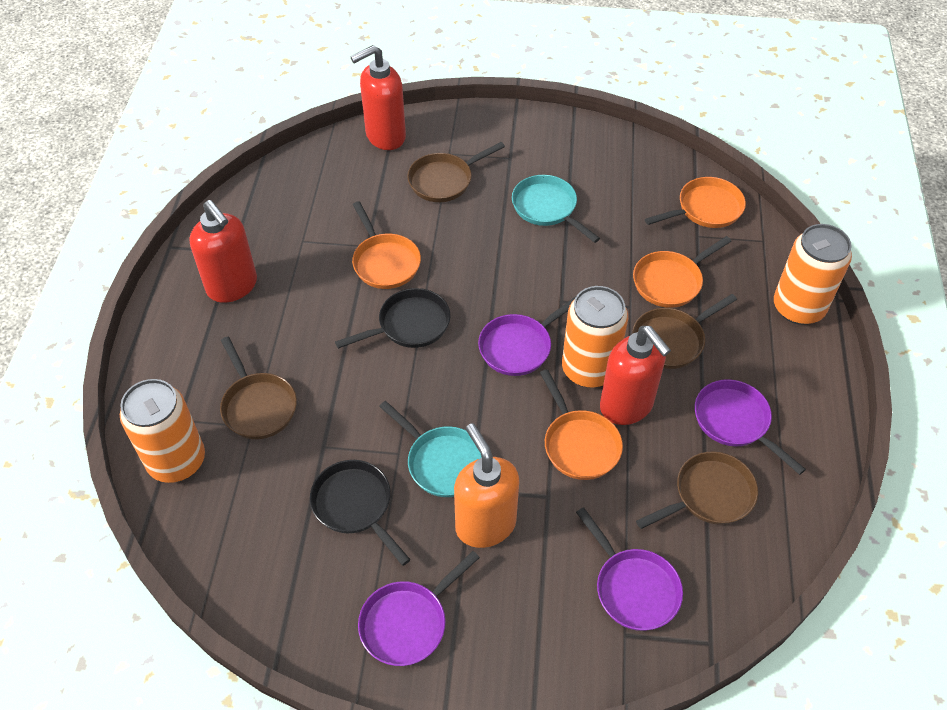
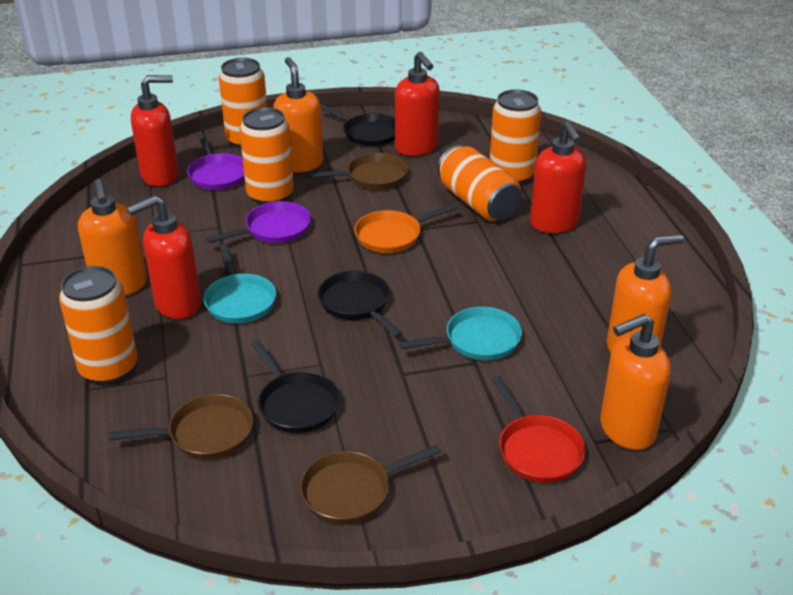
black pan: [310,460,411,566] [335,288,450,349] = 2 -> [251,340,340,433] [318,270,403,338] [320,104,395,146] = 3
brown pan: [220,337,297,439] [407,142,505,202] [632,294,737,369] [636,451,758,529] = 4 -> [109,394,254,459] [300,444,442,524] [307,153,408,190] = 3
orange can: [120,379,205,483] [562,286,628,388] [774,224,852,325] = 3 -> [59,266,137,384] [219,58,267,148] [239,107,294,204] [437,145,522,221] [490,89,541,184] = 5
orange pan: [352,201,421,289] [540,369,623,480] [633,236,732,308] [645,177,746,228] = 4 -> [354,204,458,253] = 1
orange soap dispenser: [454,423,519,548] = 1 -> [78,179,147,296] [273,57,323,172] [600,314,671,450] [606,234,684,353] = 4
purple pan: [358,551,480,666] [478,296,576,376] [576,507,683,631] [695,379,806,475] = 4 -> [187,131,245,190] [206,201,311,243] = 2
red pan: none = 0 -> [492,376,586,483] = 1
red soap dispenser: [189,200,257,303] [350,45,406,150] [600,326,671,425] = 3 -> [127,195,201,319] [131,75,179,187] [395,52,440,156] [530,121,586,233] = 4

